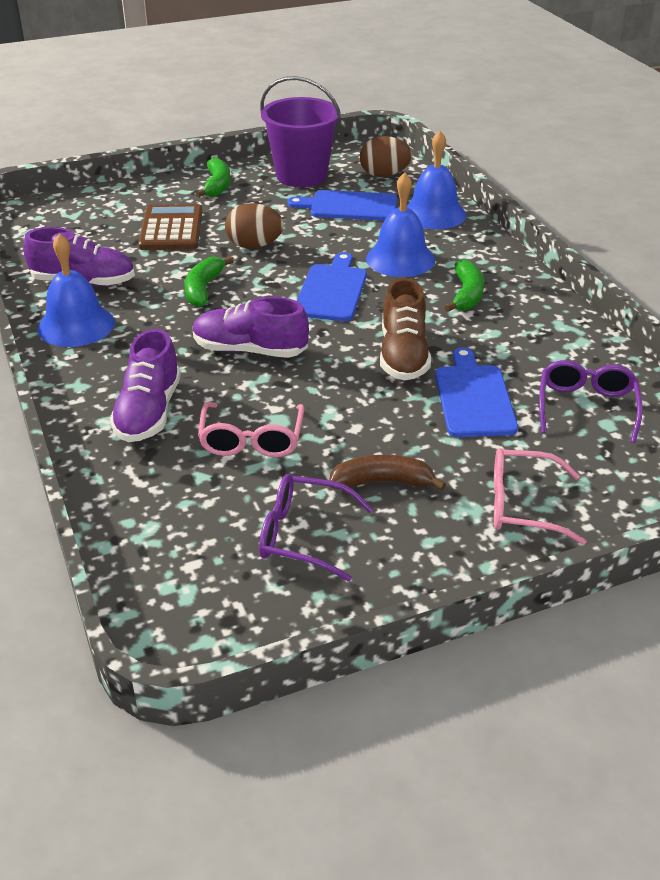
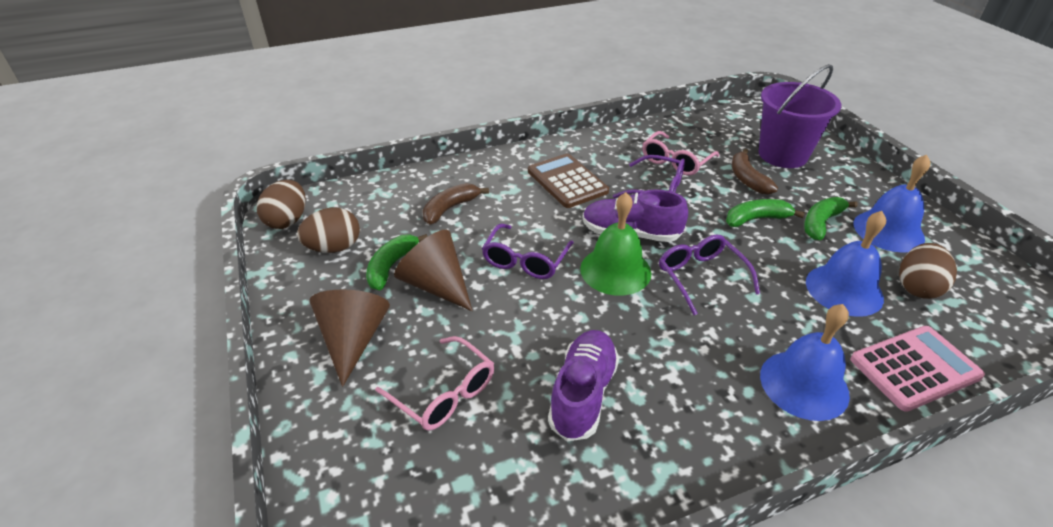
blue cutting board: [287,190,397,221] [297,252,367,321] [435,347,518,437] = 3 -> none = 0
brown banana: [329,455,446,490] = 1 -> [423,183,489,224] [732,149,778,195] = 2
brown cone: none = 0 -> [310,290,390,387] [394,230,472,311] = 2
brown egg: [225,203,284,248] [360,136,413,177] = 2 -> [257,180,306,229] [297,207,360,253] [899,243,957,299] = 3
brown shoe: [380,278,431,381] = 1 -> none = 0
green bell: none = 0 -> [580,192,652,296] = 1
pink calculator: none = 0 -> [850,326,985,412] = 1
purple glasses: [259,474,373,582] [539,360,643,443] = 2 -> [482,224,574,279] [613,155,685,198] [659,235,760,315] = 3
purple shoe: [23,227,135,287] [110,329,181,442] [193,297,309,358] = 3 -> [548,330,619,441] [582,190,688,242] = 2

